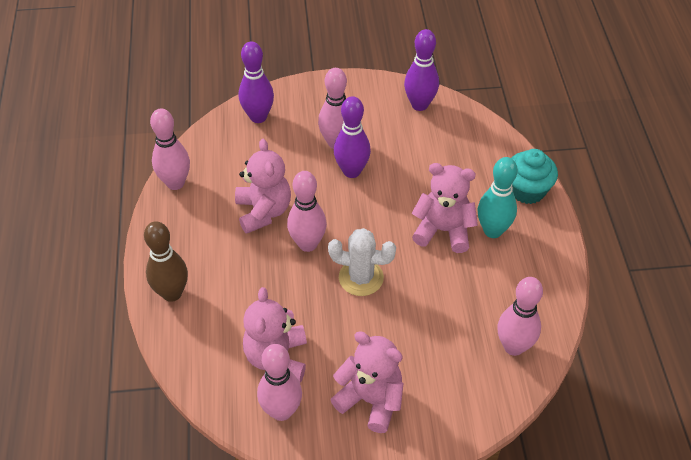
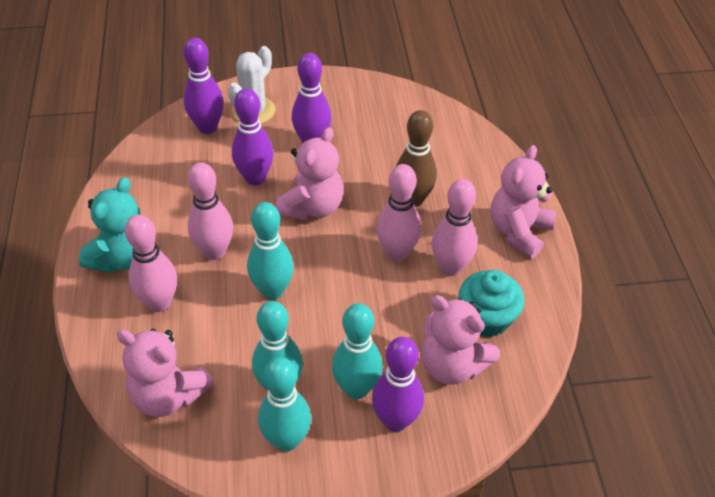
pink bowling pin: [150,108,190,190] [257,344,302,421] [287,171,327,252] [318,68,347,149] [498,277,543,356] = 5 -> [125,214,177,312] [188,162,233,260] [376,164,421,261] [432,179,477,276] = 4
purple bowling pin: [239,42,274,123] [334,96,371,178] [404,29,439,111] = 3 -> [184,38,224,134] [232,88,274,185] [292,53,331,143] [372,337,424,432] = 4
turquoise bowling pin: [478,157,518,238] = 1 -> [247,202,294,300] [252,301,303,391] [258,357,311,452] [332,303,383,399] = 4
turquoise teddy bear: none = 0 -> [79,177,141,273] = 1

